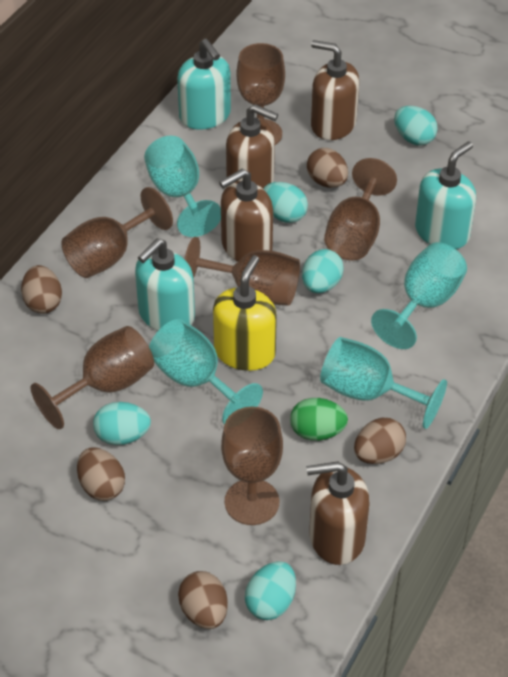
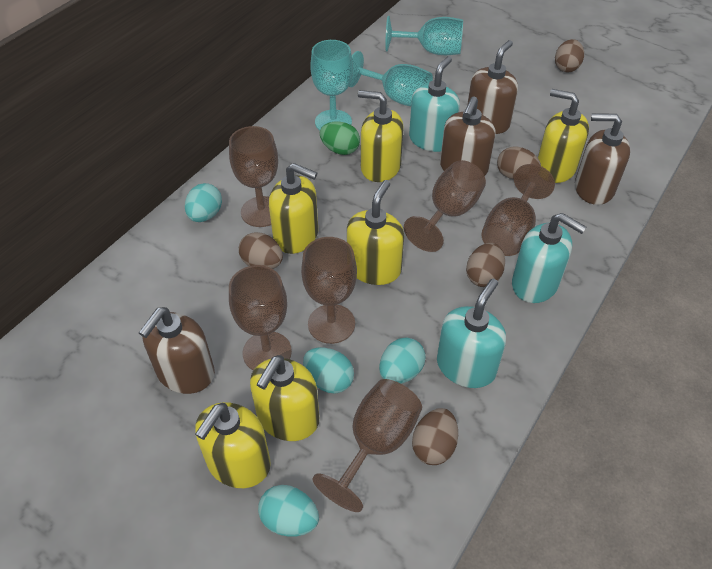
turquoise egg: [93,402,151,445] [245,561,296,620] [263,182,308,223] [302,249,344,293] [394,106,438,145] = 5 -> [185,183,222,222] [258,485,319,537] [303,347,354,393] [379,338,426,384] = 4
turquoise goblet: [144,136,221,237] [149,319,263,425] [320,337,447,429] [371,242,467,349] = 4 -> [310,40,353,130] [349,51,433,106] [385,16,463,55] = 3
yellow soap dispenser: [213,255,277,371] = 1 -> [195,402,271,488] [250,355,319,441] [269,163,318,254] [347,180,404,285] [358,90,404,182] [538,89,589,183] = 6

